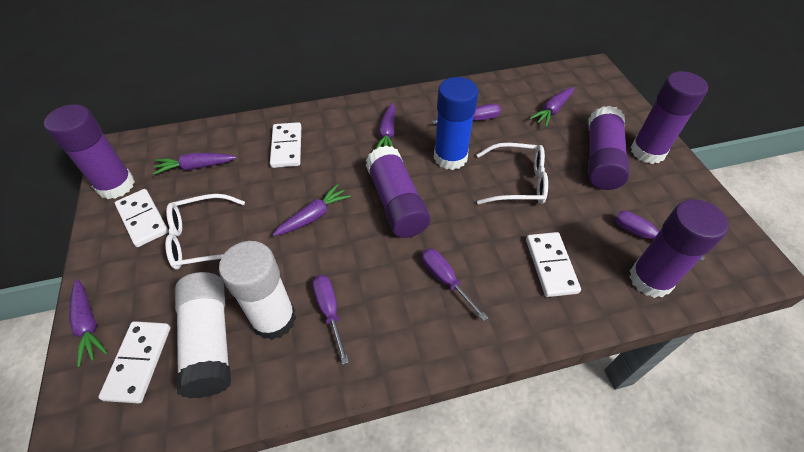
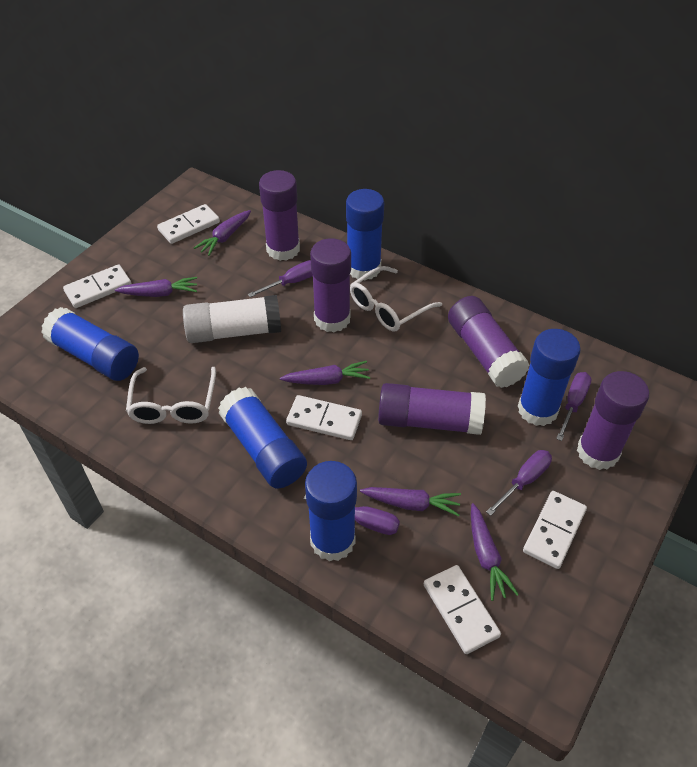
blue glue stick: [434,77,478,170] = 1 -> [41,307,139,381] [218,387,307,489] [305,461,357,561] [346,189,384,280] [518,329,581,426] = 5
white domino: [98,321,171,403] [115,189,169,247] [270,122,301,168] [526,232,581,297] = 4 -> [63,264,132,308] [157,204,220,244] [286,395,362,440] [424,565,501,654] [523,491,587,569] = 5
white glue stick: [175,272,231,399] [219,241,296,340] = 2 -> [183,295,281,343] = 1

